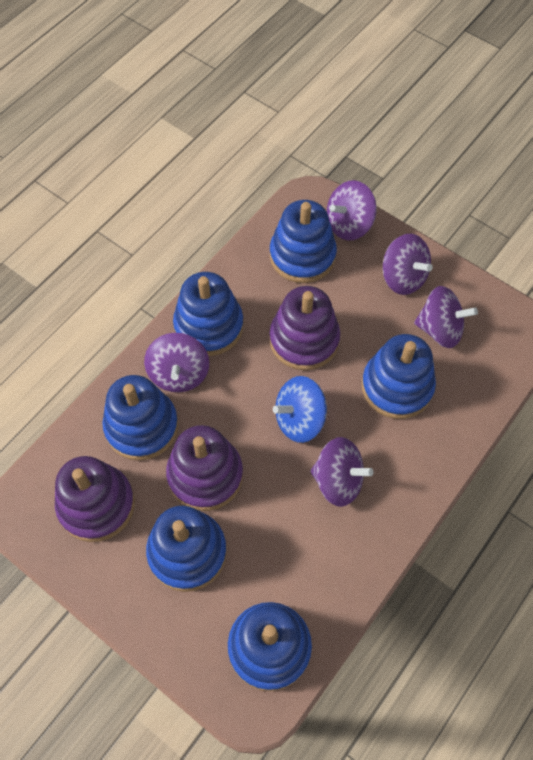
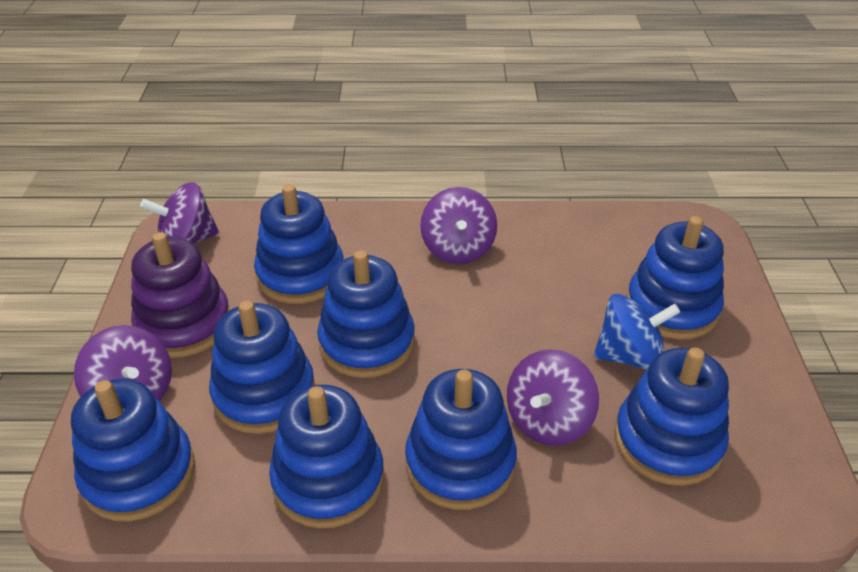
blue stacking toy: [102,375,178,461] [146,506,227,592] [173,272,243,356] [228,602,312,691] [270,200,337,283] [362,334,436,419] = 6 -> [71,379,195,521] [209,300,315,434] [254,184,343,304] [269,385,384,528] [317,250,415,378] [405,369,517,510] [614,347,729,486] [627,216,724,340] = 8
purple spinning top: [144,333,209,392] [310,437,373,507] [327,180,377,240] [383,234,433,295] [414,286,478,348] = 5 -> [74,325,172,401] [140,182,219,244] [420,187,497,264] [507,349,599,446] = 4
purple stacking toy: [55,456,135,542] [166,425,243,511] [269,286,340,370] = 3 -> [131,232,230,358] = 1

